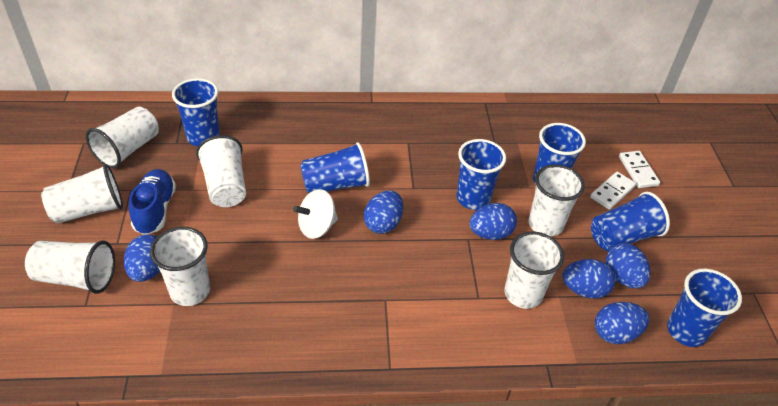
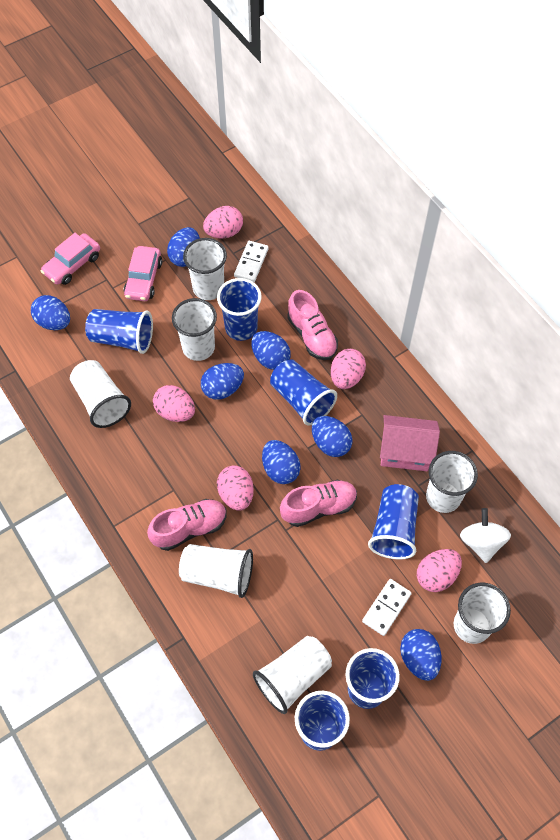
blue egg: [123,235,160,282] [364,190,403,234] [469,203,517,240] [562,259,615,299] [595,302,649,344] [606,243,650,289] = 6 -> [31,295,70,330] [167,227,200,267] [201,363,244,400] [251,331,291,370] [262,440,300,484] [312,416,352,457] [400,629,441,681] = 7
blue shoe: [129,169,176,235] = 1 -> none = 0
pink car: none = 0 -> [41,233,100,285] [124,246,162,301] = 2
pink egg: none = 0 -> [153,385,195,422] [203,206,243,239] [217,465,254,511] [331,349,366,389] [417,549,462,592] = 5
pink house: none = 0 -> [380,415,440,471] = 1
pink shoe: none = 0 -> [147,499,227,551] [280,480,357,527] [287,290,338,360] = 3

